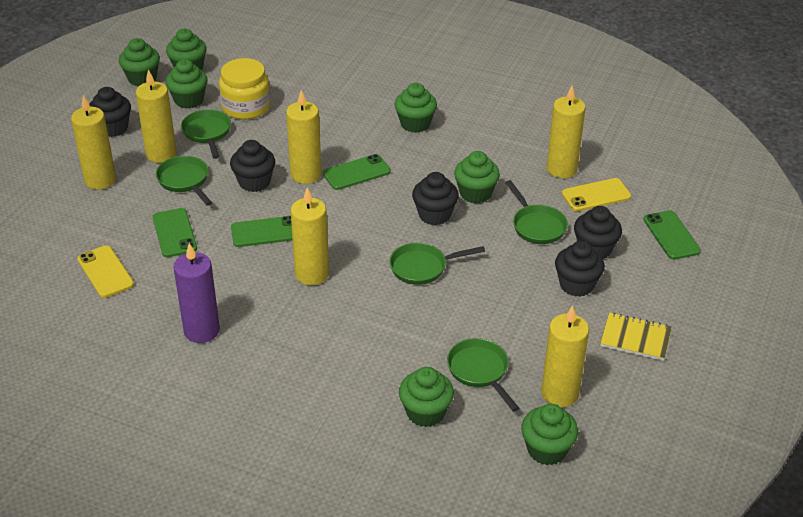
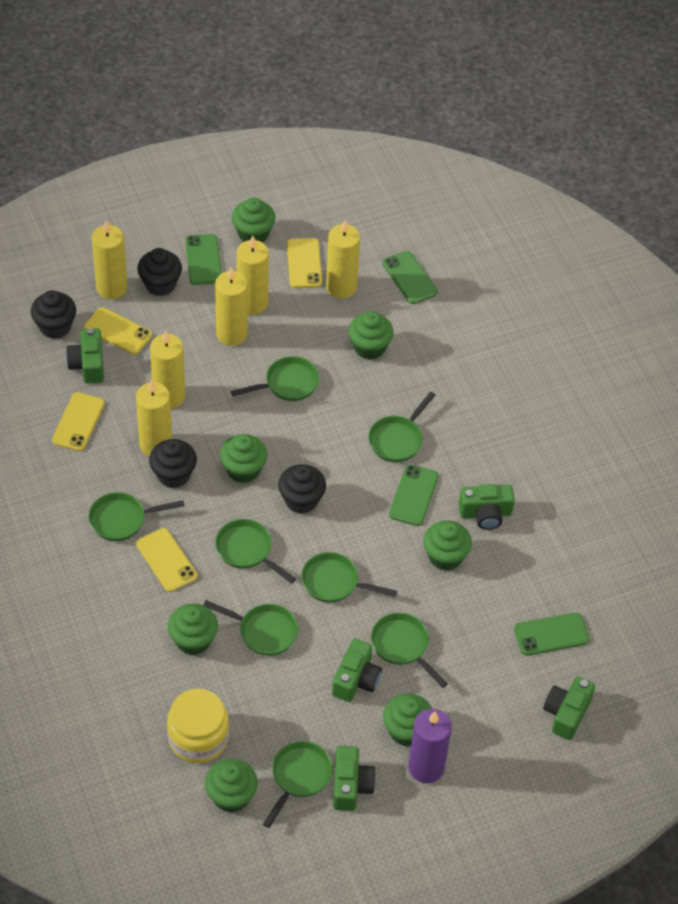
black cupcake: [89,87,131,137] [230,140,275,192] [412,172,459,225] [555,241,605,297] [574,206,622,260] = 5 -> [31,290,76,339] [137,248,182,296] [149,439,197,488] [278,464,326,514] = 4
green camera: none = 0 -> [66,328,104,384] [332,639,382,702] [333,746,376,811] [459,484,515,530] [543,677,595,740] = 5
green pan: [156,156,212,206] [181,109,231,159] [390,243,485,285] [447,338,519,411] [505,180,568,244] = 5 -> [88,492,185,541] [204,600,298,656] [215,519,296,584] [231,356,319,401] [263,741,333,828] [301,552,397,603] [368,392,436,462] [371,613,448,688] = 8
yellow notebook: [600,312,672,361] = 1 -> none = 0
yellow phone: [77,245,134,298] [562,178,631,211] = 2 -> [52,392,105,451] [84,307,152,355] [136,528,198,592] [287,238,322,288] = 4

